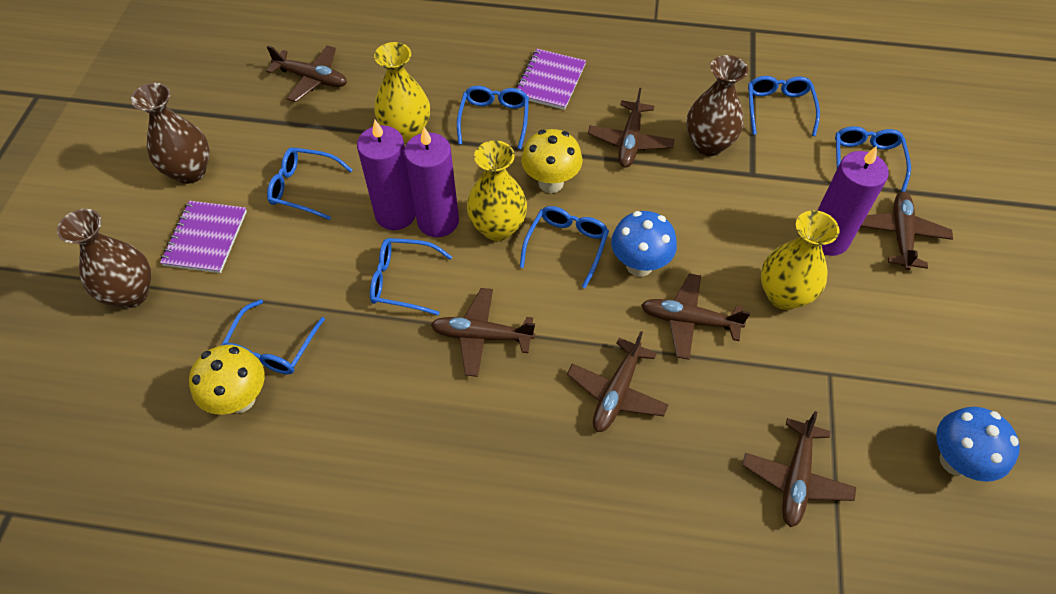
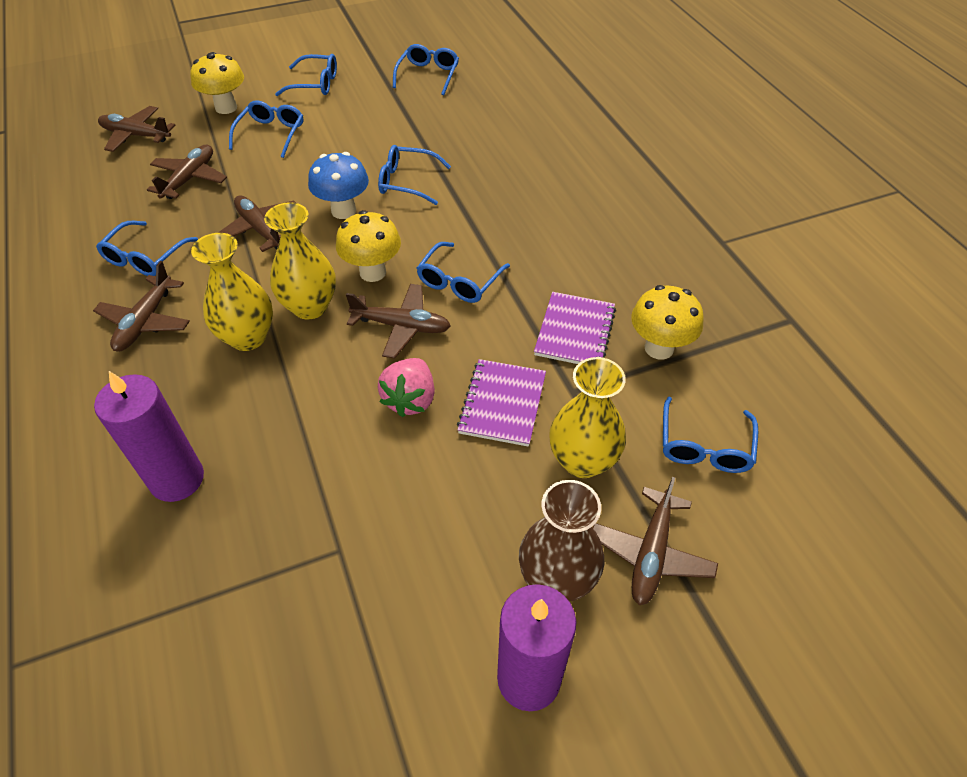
blue mushroom: [611,211,677,277] [936,407,1020,482] = 2 -> [308,152,369,219] = 1
brown plane: [266,46,347,102] [431,288,535,377] [567,331,669,432] [588,88,675,168] [641,273,750,360] [742,411,856,527] [861,191,953,270] = 7 -> [93,261,190,352] [98,106,176,152] [147,145,227,199] [218,195,296,252] [346,284,451,359] [593,477,718,605] = 6
brown vase: [57,209,151,308] [131,83,210,184] [686,55,748,156] = 3 -> [519,480,604,601] = 1
pink strawberry: none = 0 -> [378,358,435,417] = 1
purple candle: [357,120,416,230] [404,127,459,237] [817,146,889,256] = 3 -> [94,371,204,502] [497,584,577,711] = 2
yellow mushroom: [189,345,265,414] [521,129,582,193] = 2 -> [191,52,244,114] [336,210,401,282] [631,285,704,359] = 3

